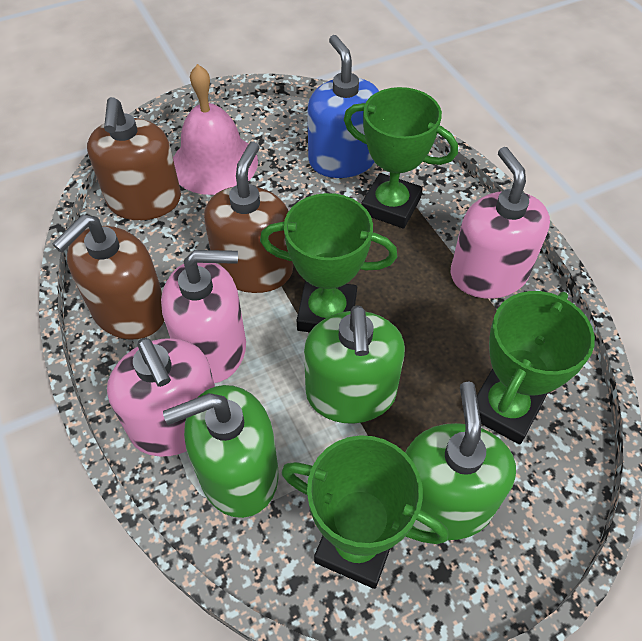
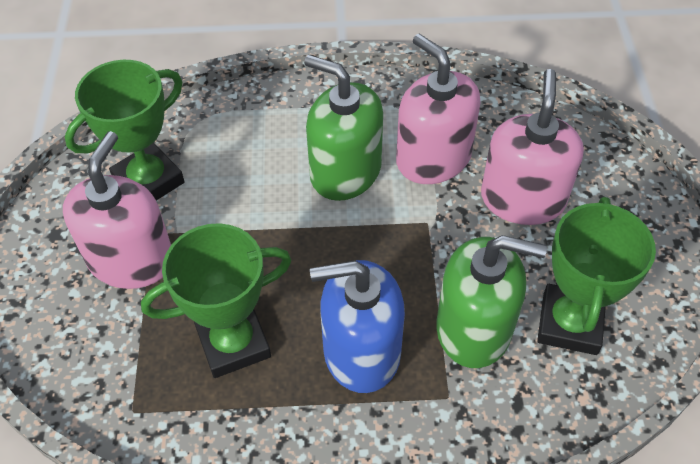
brown soap dispenser: [52,215,164,340] [87,97,181,220] [204,141,293,293] = 3 -> none = 0
green soap dispenser: [163,385,279,518] [304,305,405,424] [405,381,516,540] = 3 -> [304,55,383,201] [436,235,547,368] = 2
green trophy: [260,193,397,332] [281,435,448,589] [344,87,458,228] [477,291,595,444] = 4 -> [65,60,185,200] [141,223,292,378] [537,197,656,355] = 3
pink bell: [173,64,258,195] = 1 -> none = 0

